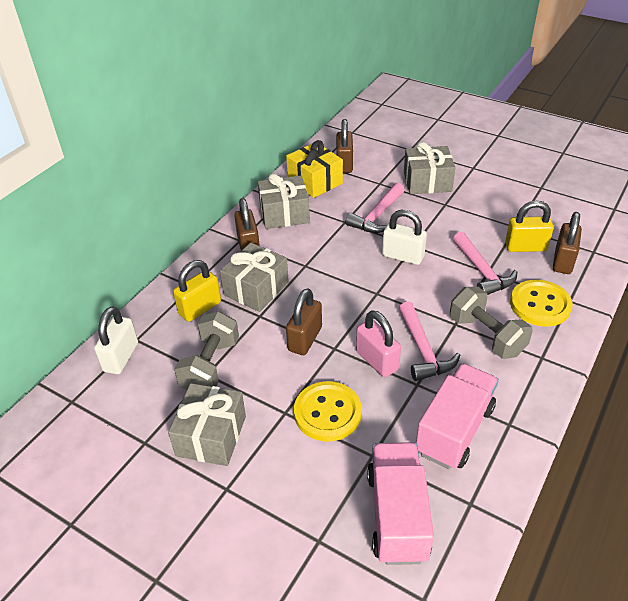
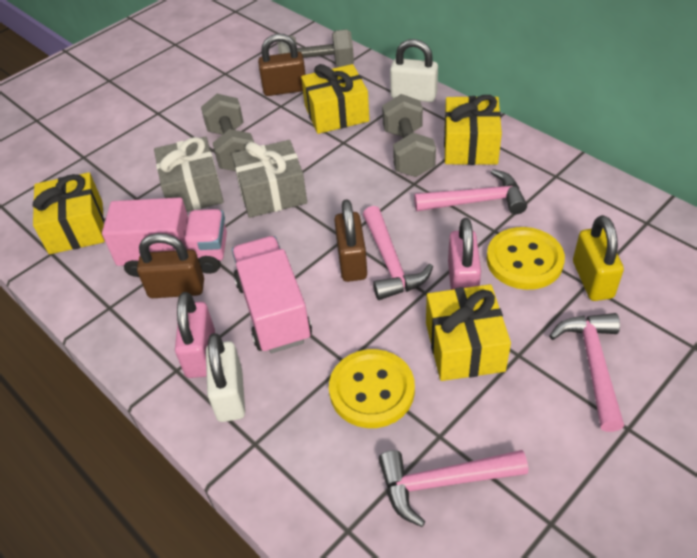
brown padlock: [234,198,260,251] [286,288,322,355] [336,119,353,173] [553,212,582,274] = 4 -> [137,233,204,298] [258,34,306,96] [334,199,367,282] = 3
grey dumbbell: [174,311,239,390] [450,287,533,359] = 2 -> [201,94,254,171] [277,29,354,67] [382,94,436,177] = 3
grey gift: [168,383,246,466] [220,243,289,312] [258,173,310,229] [404,142,456,194] = 4 -> [154,136,224,212] [232,140,307,218] = 2
pink hammer: [346,183,404,233] [399,301,460,381] [453,232,517,295] = 3 -> [363,206,433,300] [379,450,528,527] [414,169,527,214] [549,313,624,432] = 4
pink padlock: [356,310,401,377] = 1 -> [175,292,215,378] [448,218,481,290] = 2
yellow gift: [286,140,343,198] = 1 -> [33,172,105,254] [301,64,369,134] [426,284,511,381] [444,95,502,165] = 4
yellow padlock: [173,260,221,322] [505,201,554,252] = 2 -> [573,215,624,301] = 1

